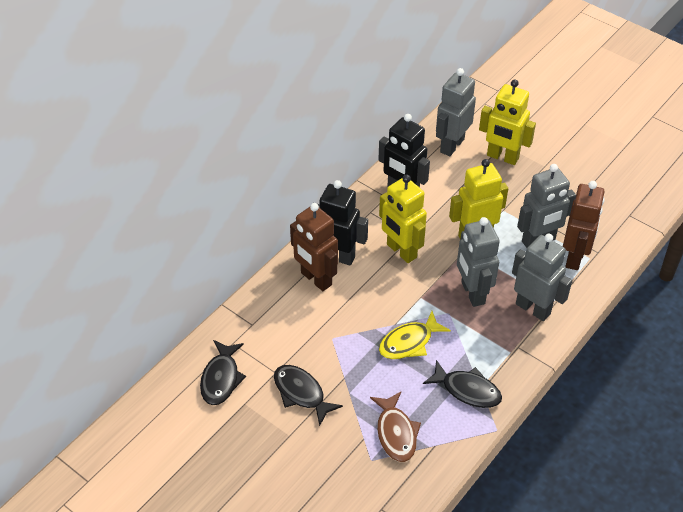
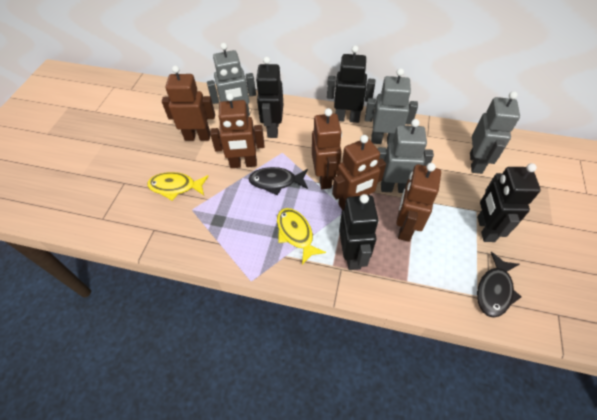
black fish: [200,340,246,405] [274,365,343,426] [423,360,502,408] = 3 -> [248,167,308,195] [477,252,521,318] = 2
black robot: [318,180,368,266] [378,114,430,188] = 2 -> [256,57,283,138] [327,45,375,123] [339,194,379,270] [477,163,541,242] = 4
brown fish: [370,392,421,462] = 1 -> none = 0
brown robot: [290,203,338,291] [563,181,605,270] = 2 -> [162,66,215,141] [210,93,264,168] [312,108,342,189] [332,135,386,210] [396,163,441,242] = 5
yellow fish: [379,311,451,359] = 1 -> [147,172,209,201] [277,208,326,265] = 2
yellow robot: [379,174,427,263] [449,159,508,239] [479,79,536,165] = 3 -> none = 0

